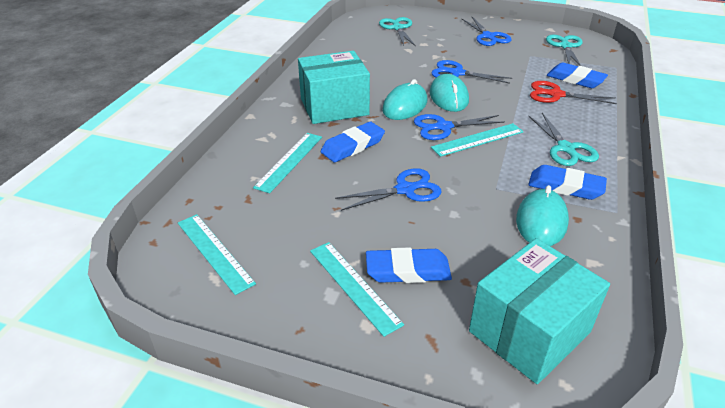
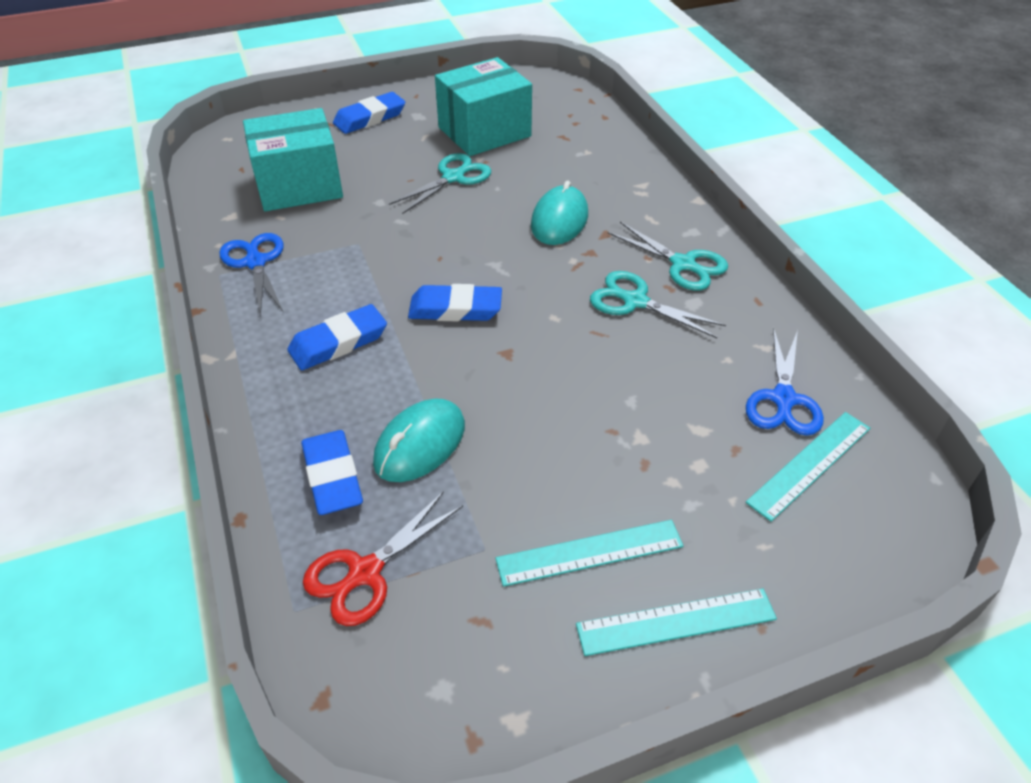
blue scissors: [335,168,442,211] [414,114,505,140] [431,60,512,84] [462,17,512,46] = 4 -> [219,233,283,317] [746,328,824,436] = 2
turquoise mouse: [382,79,427,120] [430,74,469,112] [516,185,569,246] = 3 -> [373,399,465,482] [531,181,588,245] = 2
turquoise ruler: [178,214,256,295] [253,133,322,193] [310,242,404,337] [431,123,524,157] = 4 -> [495,520,683,587] [576,588,777,656] [746,412,870,522] = 3

